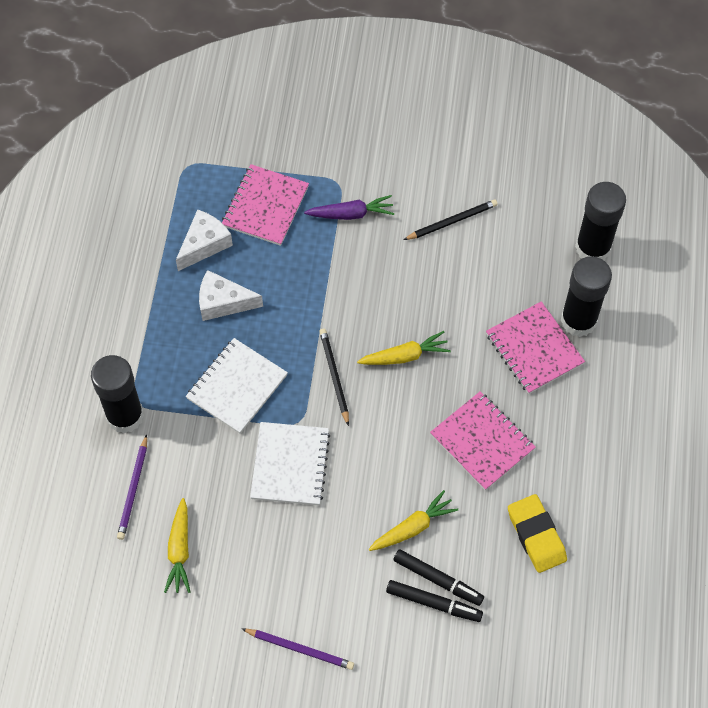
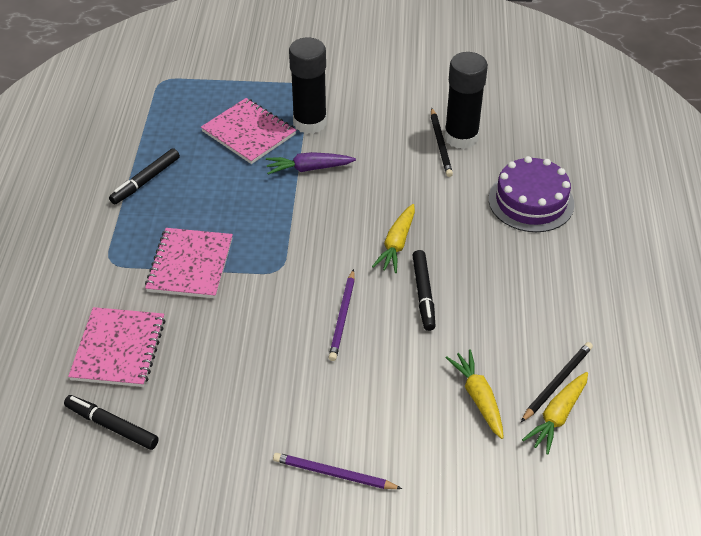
black glue stick: [91,355,144,433] [560,256,612,337] [575,182,626,261] = 3 -> [289,37,327,134] [444,52,488,149] = 2
black marker: [386,580,483,622] [393,549,484,606] = 2 -> [64,395,159,450] [109,148,180,204] [412,250,435,331] = 3
purple cake: none = 0 -> [489,156,574,232] = 1
white cheese: [176,209,233,271] [199,270,263,321] = 2 -> none = 0
white notebook: [186,338,288,434] [250,422,330,505] = 2 -> none = 0
yellow eraser: [508,494,567,573] = 1 -> none = 0

